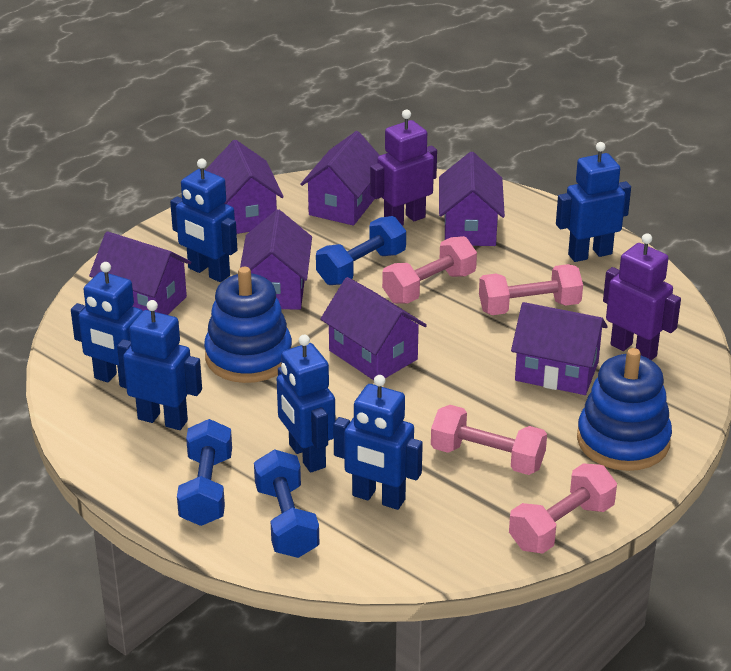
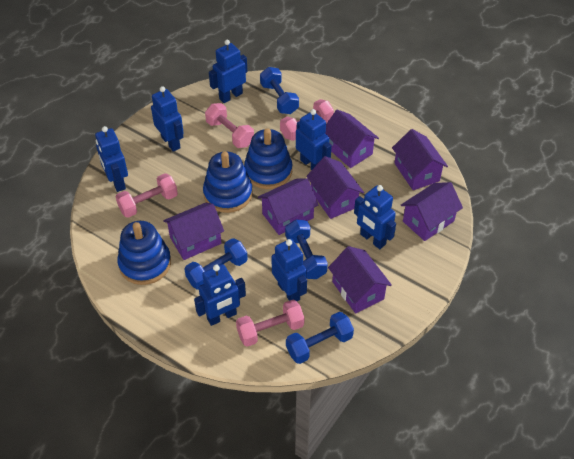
blue dumbbell: [177,419,232,526] [254,449,319,558] [316,216,406,285] = 3 -> [184,238,248,290] [260,67,299,114] [285,219,328,279] [286,312,354,364] = 4
blue robot: [71,262,142,389] [117,300,202,430] [170,159,237,282] [277,335,335,472] [333,375,423,510] [556,142,631,262] = 6 -> [95,126,128,192] [151,86,184,152] [194,264,246,326] [209,40,247,103] [271,239,307,301] [296,109,332,170] [354,185,396,249] = 7
blue stacking toy: [204,267,292,383] [577,348,672,471] = 2 -> [117,221,171,285] [203,151,253,213] [244,128,292,189] = 3
purple robot: [370,110,437,226] [603,233,681,360] = 2 -> none = 0

